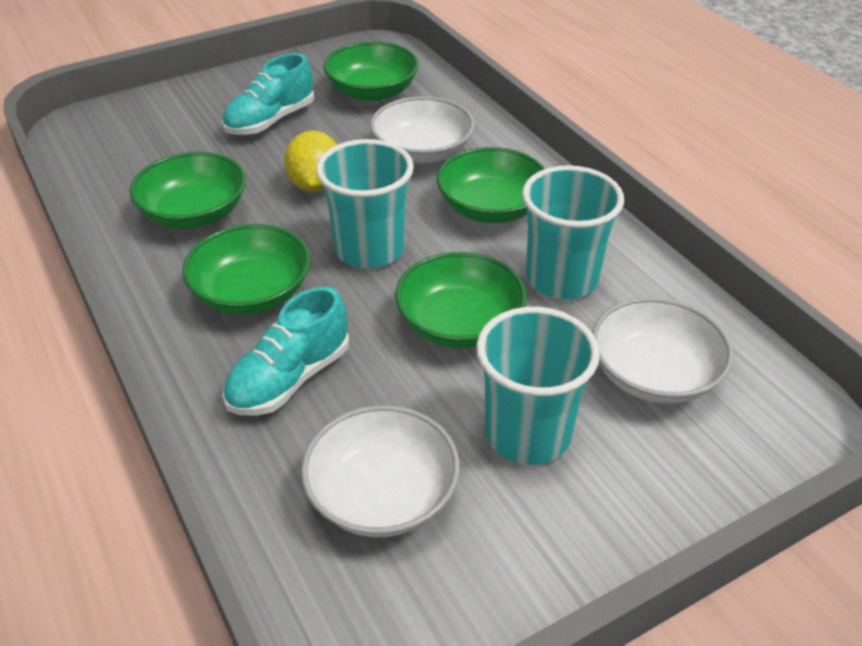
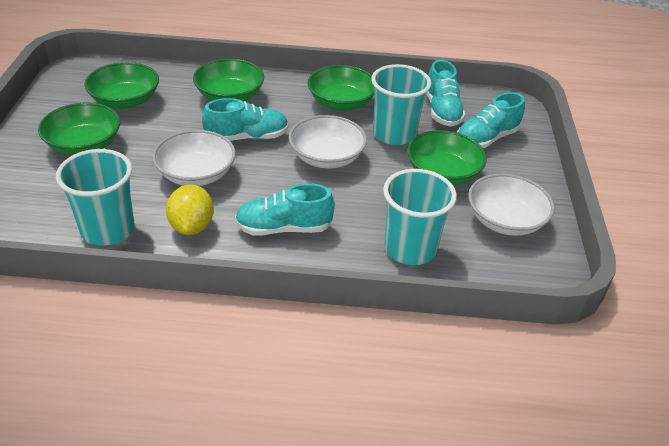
turquoise shoe: [222,53,314,135] [223,287,349,416] = 2 -> [202,98,289,141] [235,183,335,236] [426,60,466,127] [457,92,525,148] = 4

